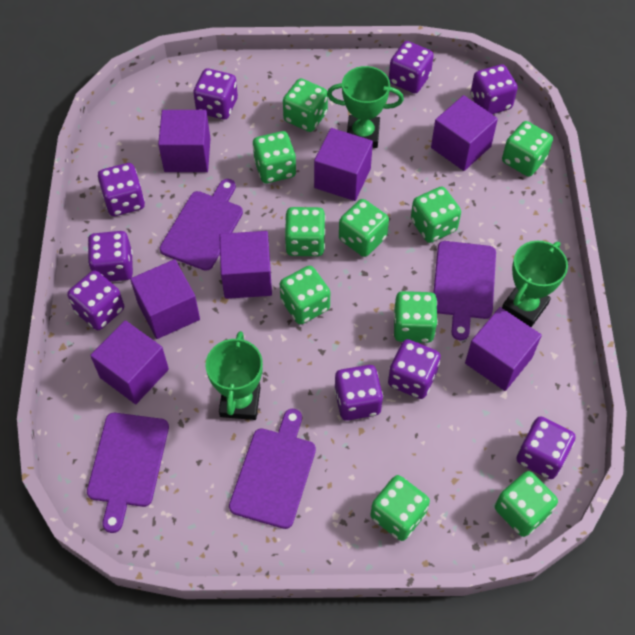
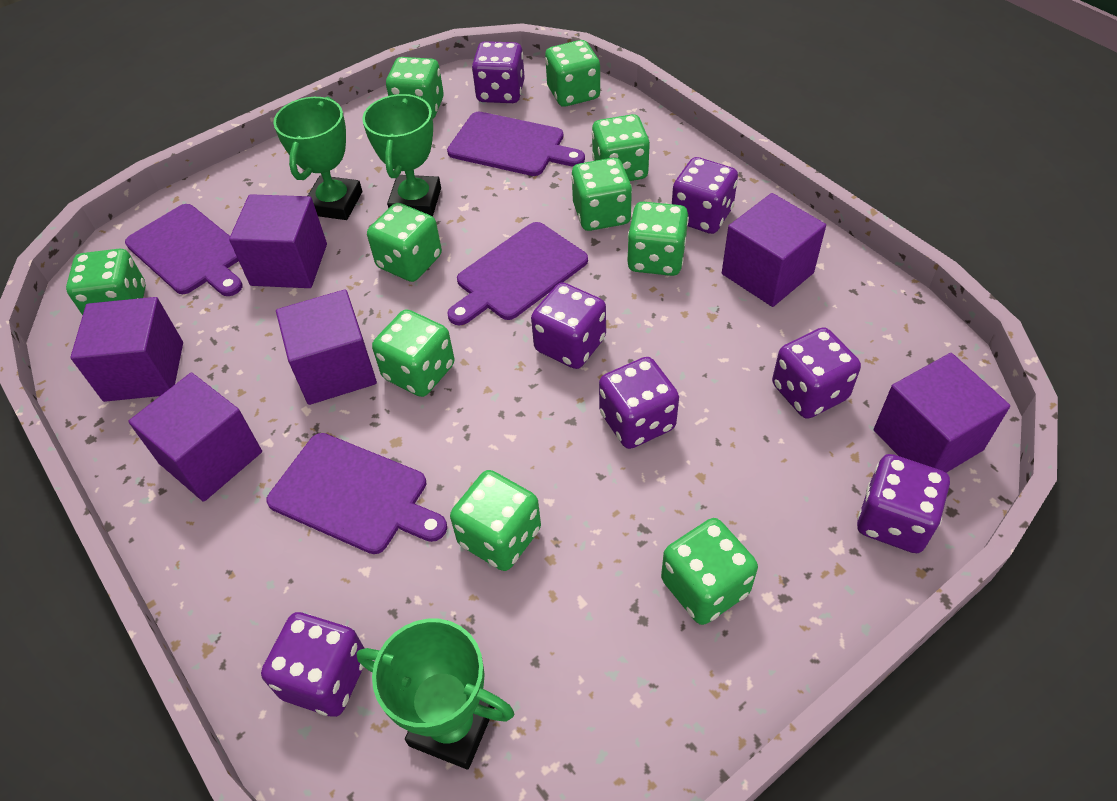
purple cube: [90,320,169,404] [130,259,200,339] [158,110,211,172] [219,231,272,299] [314,128,373,201] [431,95,498,171] [465,307,542,391] = 7 -> [70,297,183,402] [128,373,262,502] [229,194,327,288] [276,289,377,405] [722,193,826,307] [874,353,1010,473] = 6
purple dice: [67,270,124,330] [88,231,133,282] [98,163,145,216] [193,68,238,120] [334,365,383,421] [388,339,441,399] [389,41,434,93] [471,64,518,114] [517,416,576,479] = 9 -> [261,612,365,717] [472,41,525,103] [531,282,606,369] [599,357,679,449] [672,157,738,234] [772,327,861,419] [857,454,950,553] = 7

